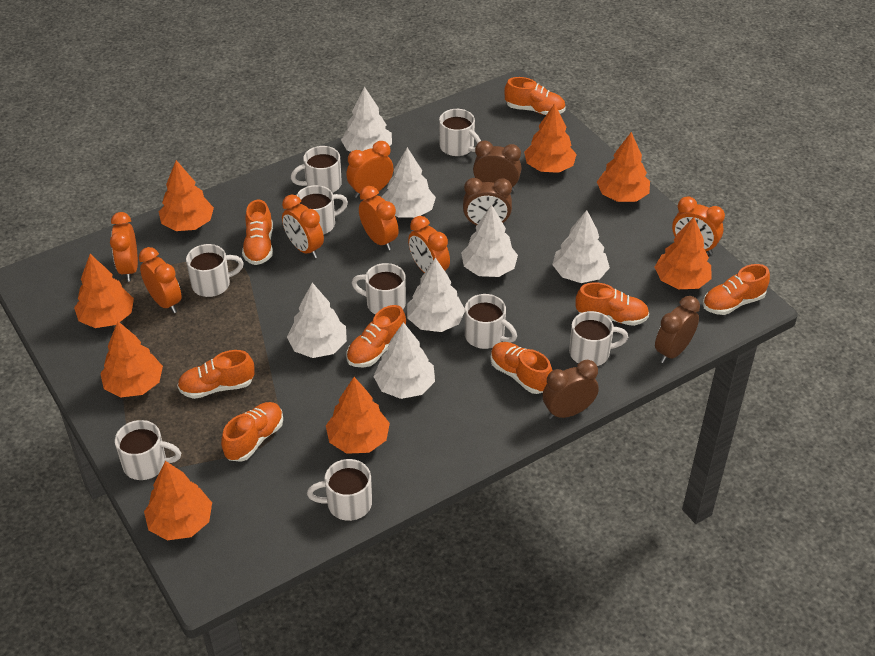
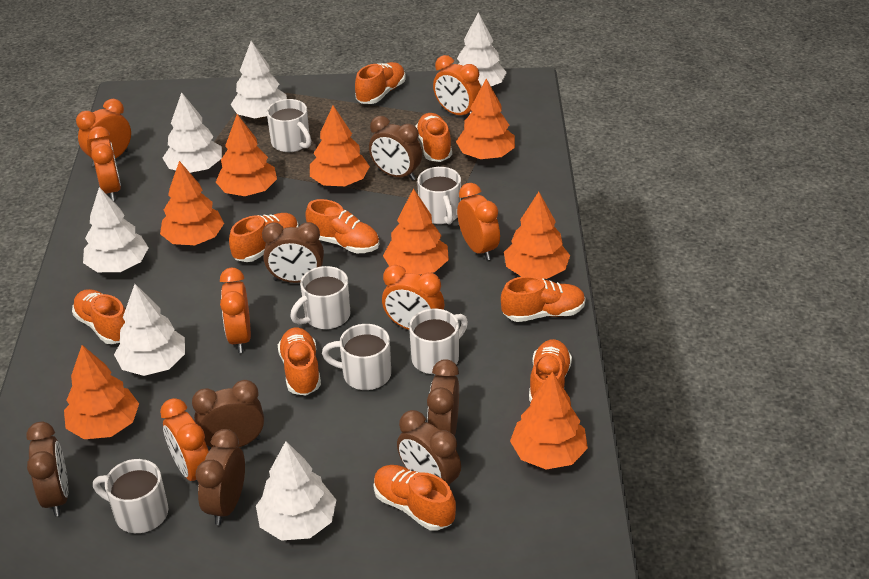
brown clock: [463,178,512,226] [473,140,521,192] [543,360,599,419] [655,296,700,363] = 4 -> [27,422,68,516] [192,380,264,450] [196,429,245,525] [262,222,324,283] [369,116,422,181] [397,410,461,485] [427,359,459,436] = 7
orange shoe: [177,350,255,399] [221,402,283,462] [242,200,273,265] [347,305,406,367] [490,342,553,394] [505,77,566,115] [576,282,649,326] [703,264,770,315] = 8 -> [72,289,126,344] [229,213,299,262] [278,328,321,396] [305,199,379,253] [355,62,406,104] [374,465,456,531] [415,113,452,162] [501,276,586,322] [529,339,572,402] = 9
white mug: [115,420,181,480] [186,244,244,297] [291,146,342,193] [296,185,348,235] [307,459,372,521] [352,263,406,315] [439,109,481,156] [465,294,517,349] [569,311,628,366] = 9 -> [93,459,168,533] [267,99,311,152] [290,266,351,329] [322,324,391,390] [409,309,468,374] [417,167,461,225] = 6
white tree: [287,283,347,358] [341,87,392,152] [373,322,435,399] [382,147,436,218] [407,257,465,332] [461,205,518,277] [552,210,610,283] = 7 -> [83,187,149,272] [114,284,185,376] [163,92,222,173] [231,41,287,119] [256,441,336,541] [457,12,507,87] = 6

